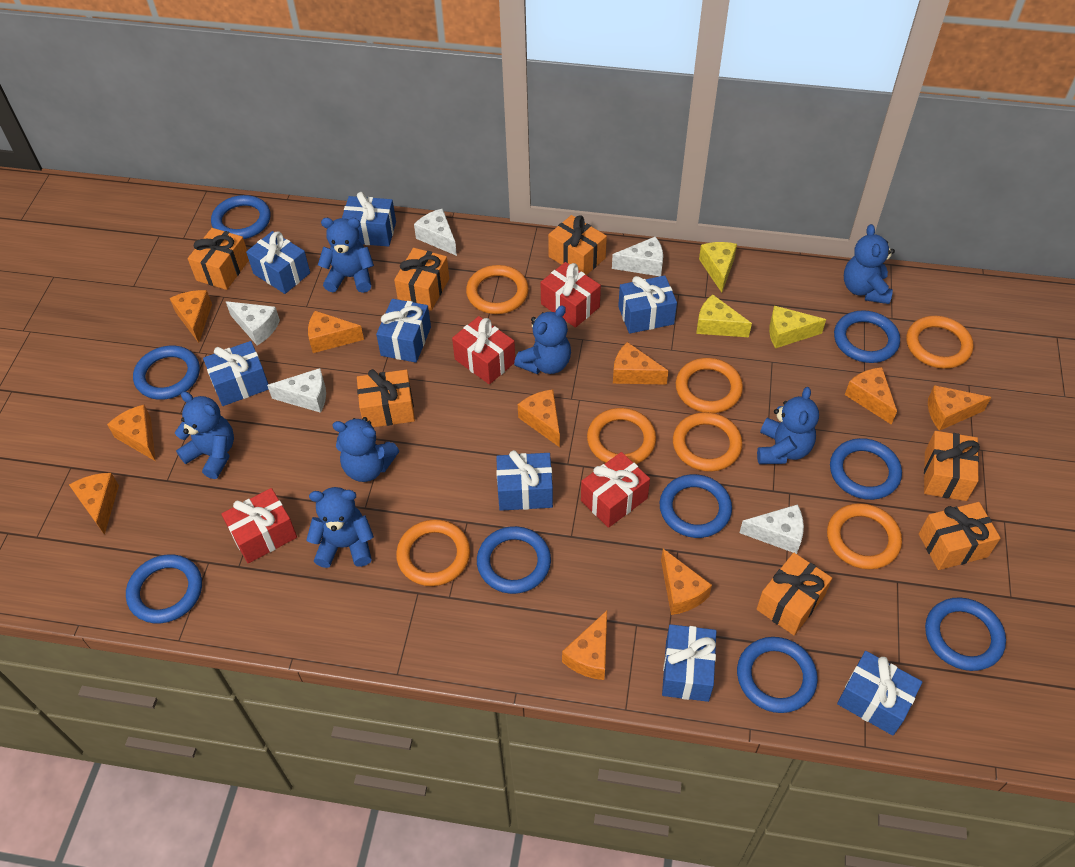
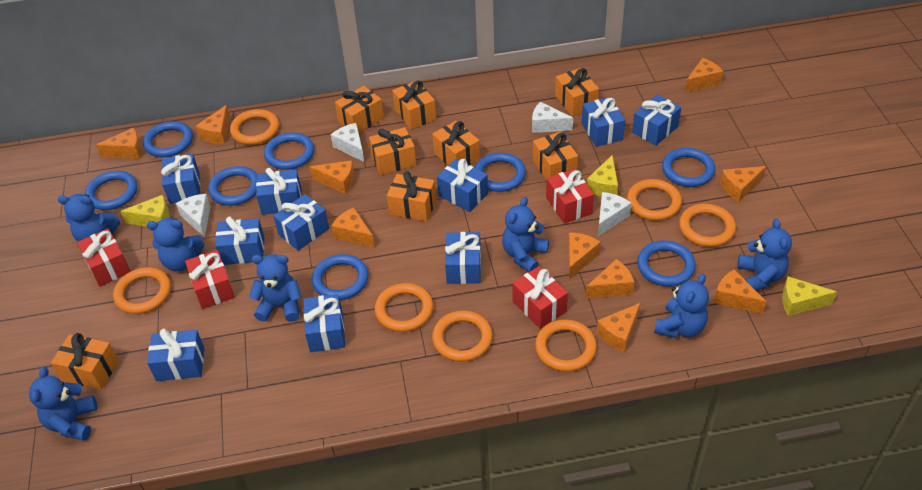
blue gift: [203,341,269,406] [246,231,310,294] [342,192,396,247] [376,299,431,363] [496,450,553,511] [618,275,677,334] [662,624,716,702] [837,651,922,735] = 8 -> [147,328,205,381] [161,153,200,204] [215,216,265,265] [256,168,301,215] [273,194,329,251] [303,294,345,352] [437,159,488,212] [445,232,481,284] [582,97,625,147] [632,95,681,146] = 10
blue ring: [126,554,202,623] [133,346,200,400] [211,195,271,239] [477,526,551,594] [659,474,732,538] [737,637,818,713] [830,438,902,500] [834,310,900,363] [925,597,1006,671] = 9 -> [85,171,138,210] [143,121,193,157] [208,166,257,206] [264,132,314,170] [312,254,369,300] [475,153,526,192] [637,241,696,287] [662,148,716,187] = 8
orange gift: [188,228,249,290] [357,369,415,427] [394,248,449,311] [548,215,607,275] [757,553,832,635] [919,502,1001,570] [924,431,980,501] = 7 -> [51,333,119,389] [335,86,384,133] [369,127,416,175] [387,171,436,221] [392,80,436,130] [432,121,480,165] [533,132,578,180] [555,68,599,117] = 8
white cheese: [225,301,280,346] [267,368,326,413] [414,208,457,256] [612,237,663,276] [739,504,804,554] = 5 -> [176,194,210,237] [331,123,364,162] [532,102,573,133] [598,192,631,236] = 4

